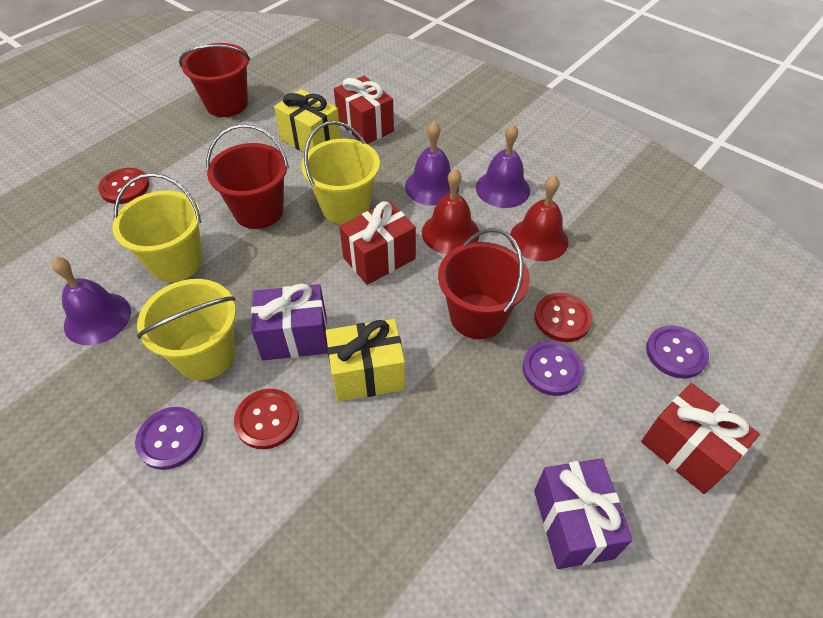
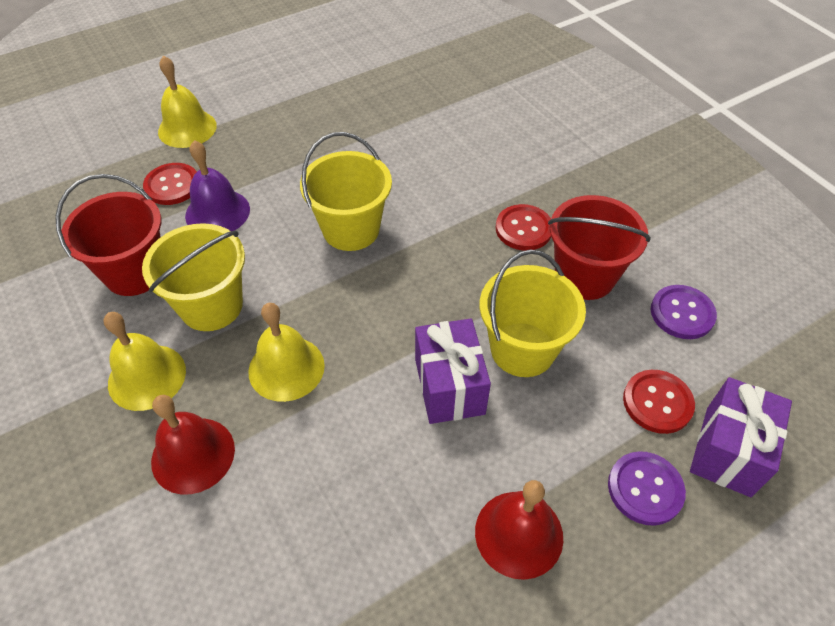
purple bell: [52,257,131,345] [405,121,459,205] [476,124,530,208] = 3 -> [185,140,250,231] = 1
purple button: [135,407,204,470] [523,341,584,396] [646,325,709,379] = 3 -> [608,451,686,526] [651,285,717,339] = 2
red bucket: [179,43,250,117] [206,124,289,229] [438,228,530,339] = 3 -> [55,174,161,296] [548,195,651,300] = 2
red gift: [334,76,394,144] [339,201,416,285] [641,383,760,494] = 3 -> none = 0
yellow bell: none = 0 -> [104,312,186,411] [158,56,217,148] [248,303,325,402] = 3
yellow gift: [274,89,341,152] [326,319,405,402] = 2 -> none = 0

